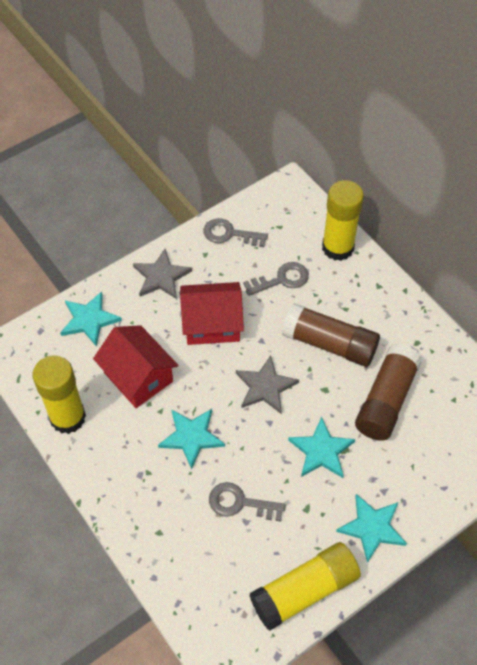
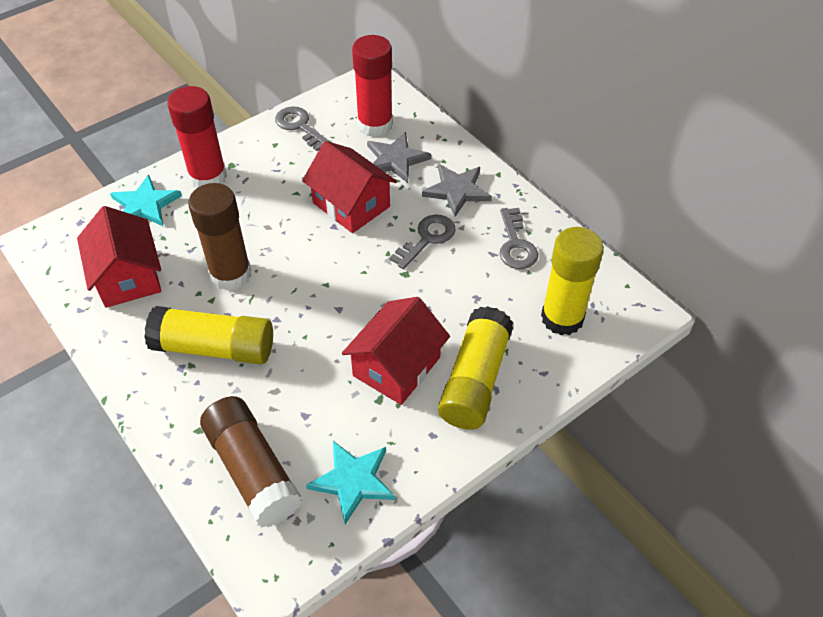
red glue stick: none = 0 -> [167,86,227,188] [352,35,393,137] = 2
red house: [93,325,178,408] [180,282,244,345] = 2 -> [77,206,161,308] [302,141,397,233] [342,297,450,405] = 3
turquoise star: [60,292,122,347] [158,409,225,469] [288,417,355,478] [336,494,407,563] = 4 -> [110,175,182,226] [306,441,395,524] = 2

